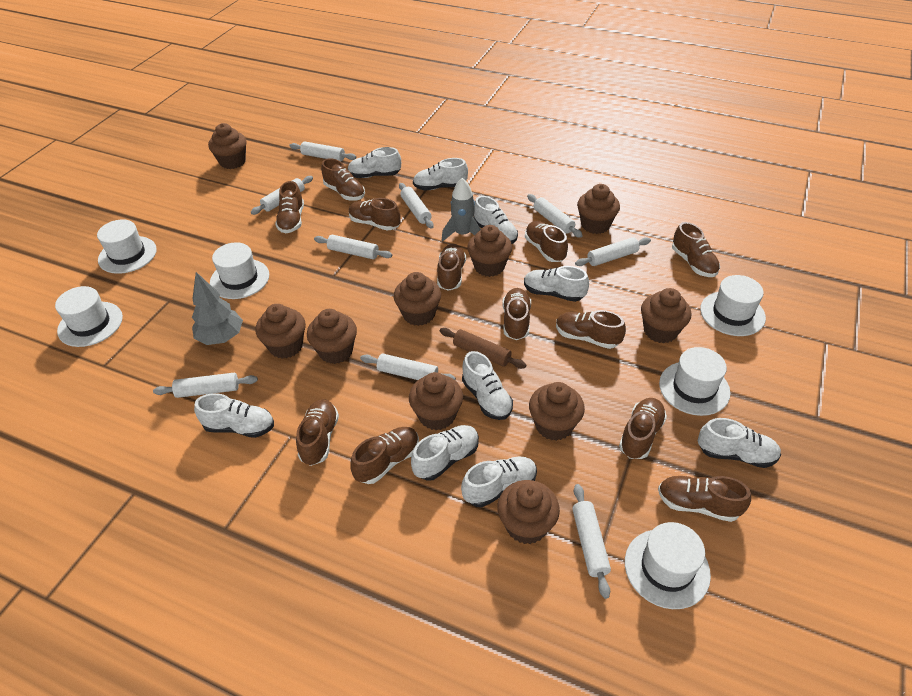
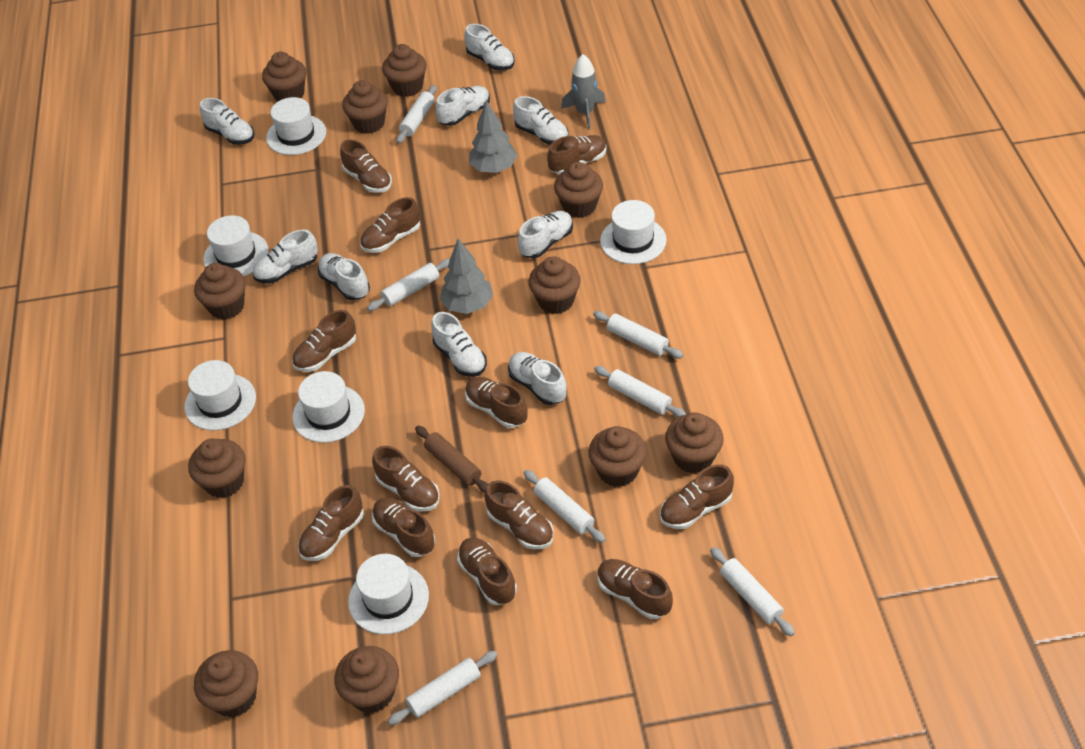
brown cupcake: [208,123,247,169] [256,304,306,359] [307,309,357,364] [394,272,441,326] [409,372,463,430] [467,225,512,277] [497,480,560,544] [529,382,585,441] [577,184,620,234] [641,288,692,343] = 10 -> [188,438,246,498] [194,263,246,320] [194,650,258,717] [262,52,306,102] [334,646,399,713] [342,80,388,134] [382,44,426,97] [529,256,581,314] [554,162,603,218] [588,426,647,487] [665,412,724,473] = 11
grey tree: [192,272,243,345] = 1 -> [440,238,493,314] [469,100,517,173] = 2
white rolling pin: [153,373,258,398] [251,176,313,215] [289,141,356,161] [314,235,392,259] [360,353,456,380] [399,183,434,229] [527,194,583,238] [572,484,611,599] [575,237,651,266] = 9 -> [367,259,450,311] [388,651,498,725] [397,85,437,143] [524,470,606,543] [593,311,683,358] [594,366,686,418] [710,547,795,636] = 7

